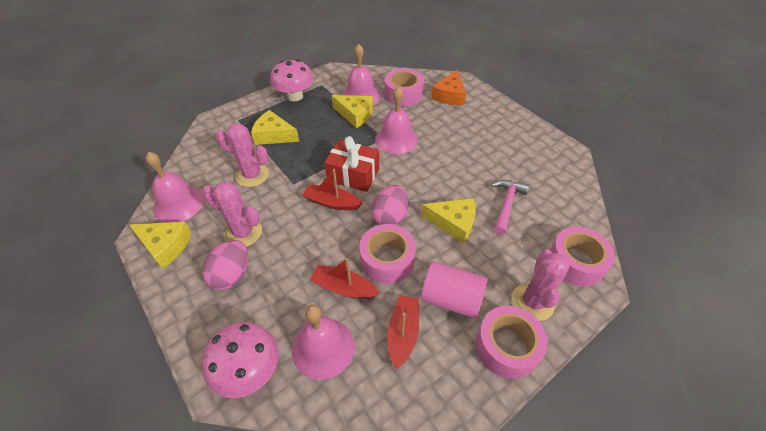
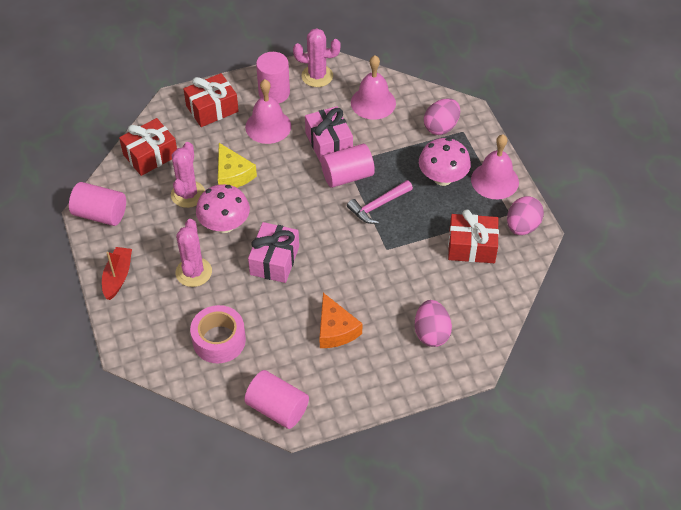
pink bell: [146,152,204,223] [292,305,355,380] [342,44,380,105] [375,87,418,154] = 4 -> [245,79,291,144] [351,55,396,120] [471,134,519,199] = 3
pink cylinder: [421,261,487,318] = 1 -> [69,182,126,226] [244,370,309,429] [256,52,290,103] [321,144,375,188] = 4
pink egg: [202,240,248,290] [371,185,409,225] = 2 -> [415,300,452,347] [424,98,460,135] [507,196,544,235] = 3
pink gift: none = 0 -> [248,222,299,283] [305,106,353,163] = 2
pink tape: [359,224,416,284] [384,68,424,107] [476,306,548,379] [550,226,615,287] = 4 -> [190,305,246,364] = 1
red boat: [302,169,363,210] [310,258,380,299] [387,295,419,370] = 3 -> [102,247,132,300] = 1
red gift: [324,136,379,192] = 1 -> [119,118,177,176] [184,73,239,127] [448,209,499,263] = 3
yellow cheese: [129,222,192,269] [251,110,299,145] [331,95,373,128] [421,198,476,244] = 4 -> [218,143,257,188] = 1

